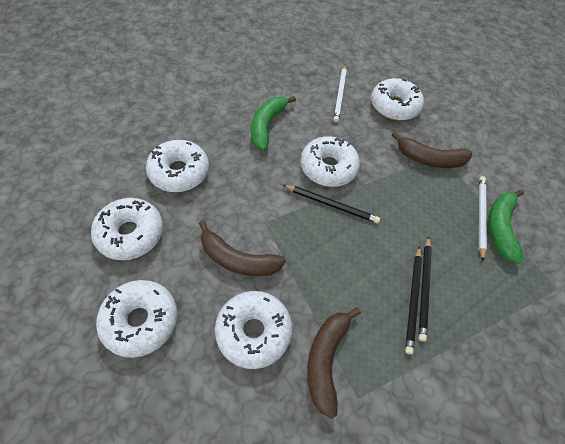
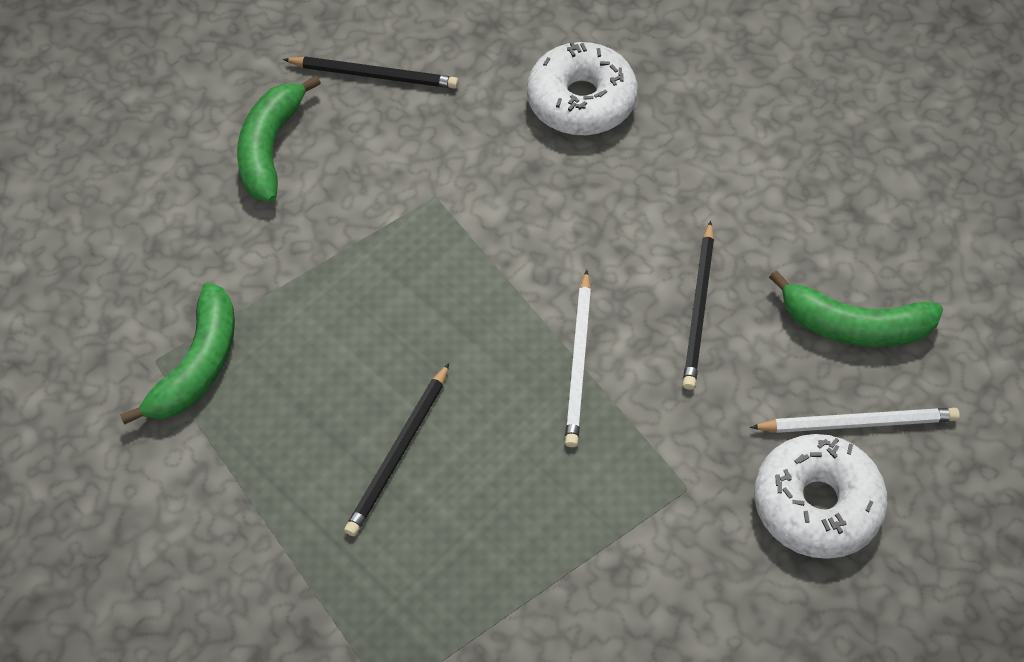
brown banana: [199,220,286,276] [307,307,361,419] [392,131,472,168] = 3 -> none = 0
green banana: [251,96,296,150] [488,189,524,264] = 2 -> [120,282,235,425] [237,75,321,202] [769,270,943,347] = 3
white donut: [91,198,163,260] [96,280,177,358] [146,140,209,192] [215,291,292,369] [300,136,360,187] [371,78,424,121] = 6 -> [527,42,638,136] [754,434,888,559] = 2

